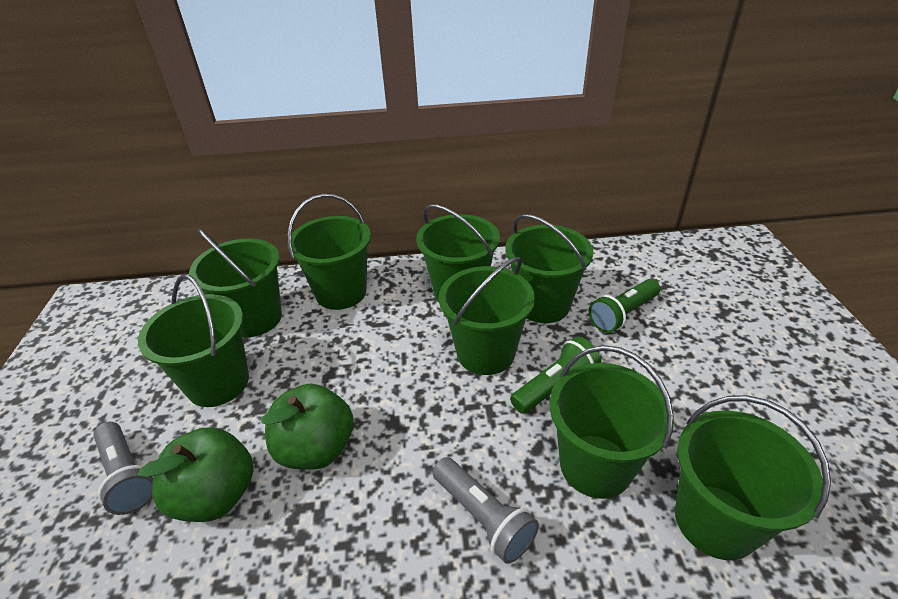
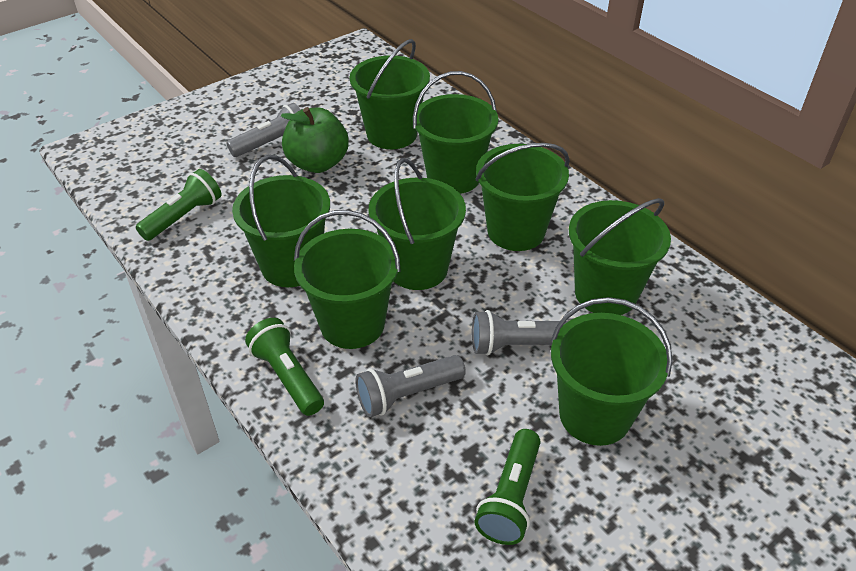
green apple: [138,427,254,522] [261,384,354,470] = 2 -> [281,107,349,173] = 1
green flashlight: [510,337,601,414] [589,279,660,333] = 2 -> [136,169,222,241] [245,318,324,416] [475,429,541,545] = 3
grey flashlight: [93,422,154,515] [433,457,539,564] = 2 -> [226,103,300,157] [355,355,466,417] [472,310,569,356] = 3

